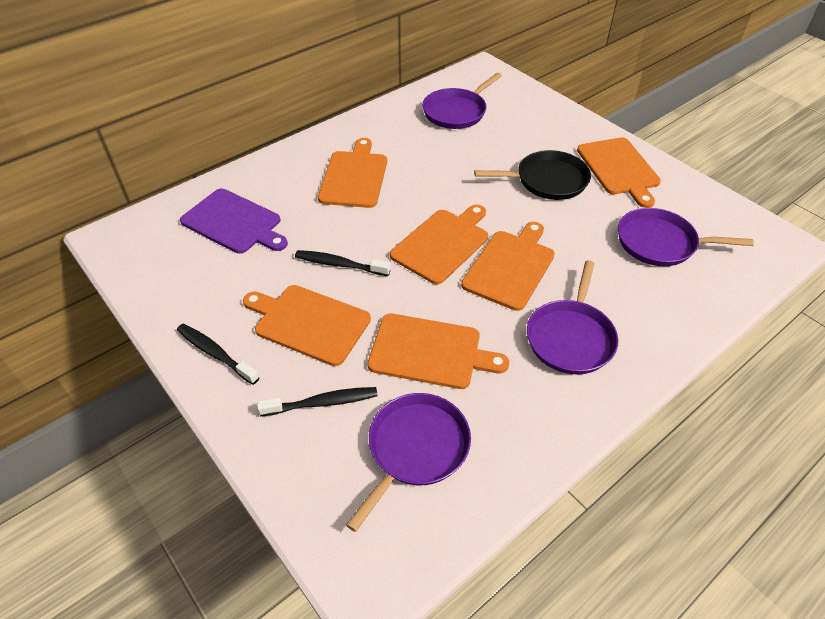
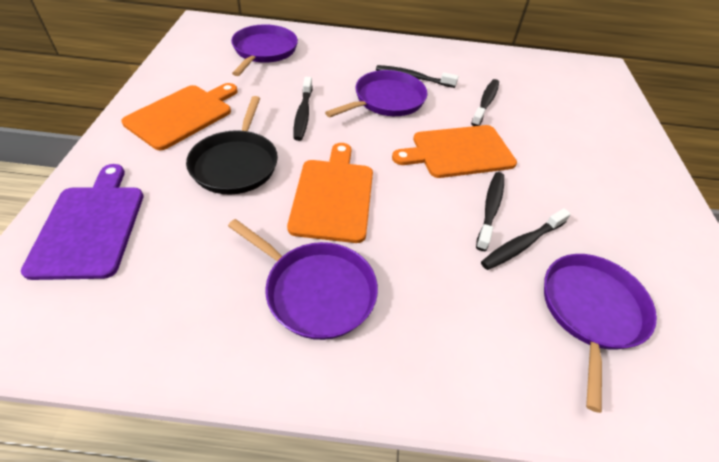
black toothbrush: [177,324,260,385] [257,387,378,416] [295,250,391,276] = 3 -> [294,77,313,141] [376,65,459,88] [471,79,499,126] [476,172,504,251] [481,208,571,270] = 5
orange cutting board: [243,285,371,366] [318,138,387,208] [368,313,509,389] [390,204,488,284] [461,222,555,311] [577,137,661,208] = 6 -> [121,83,238,150] [287,143,373,243] [392,125,517,178] = 3

